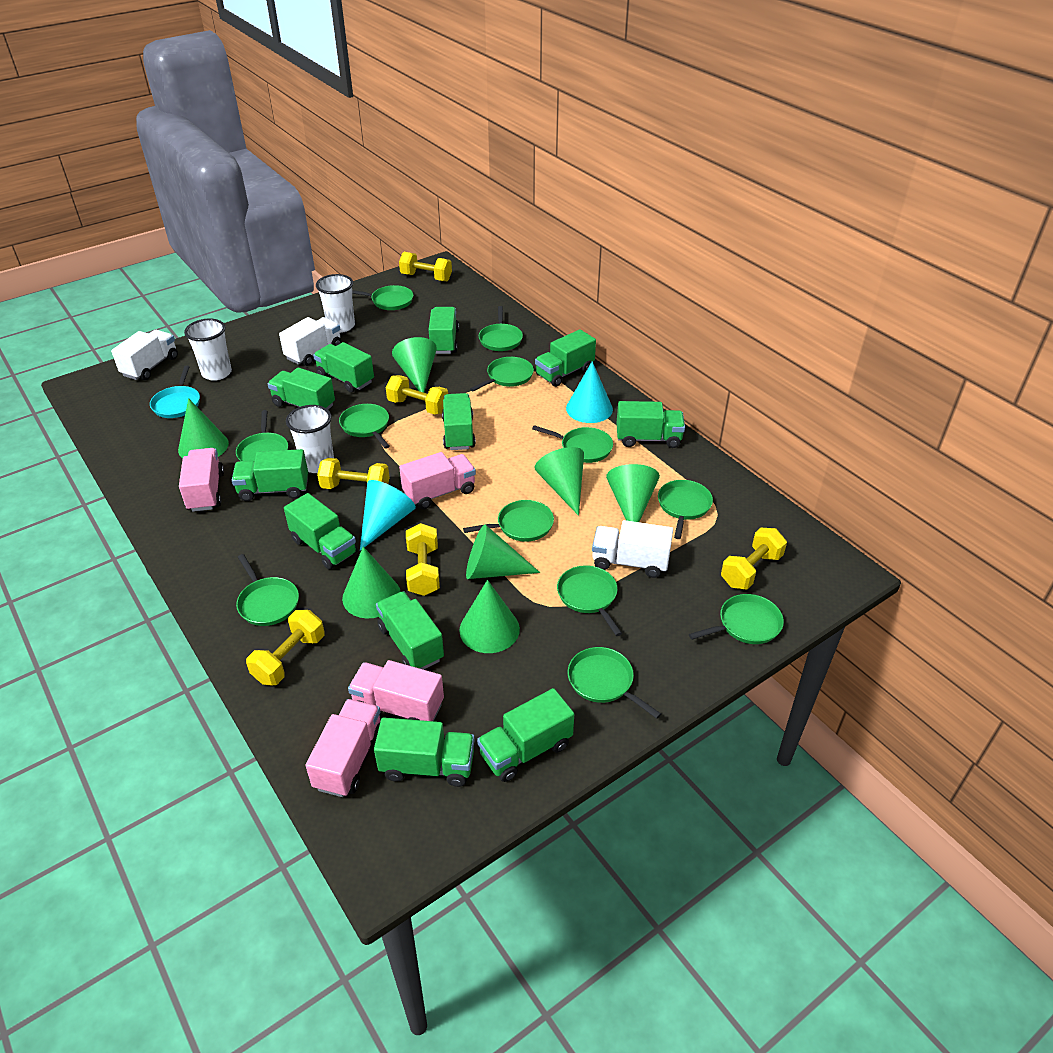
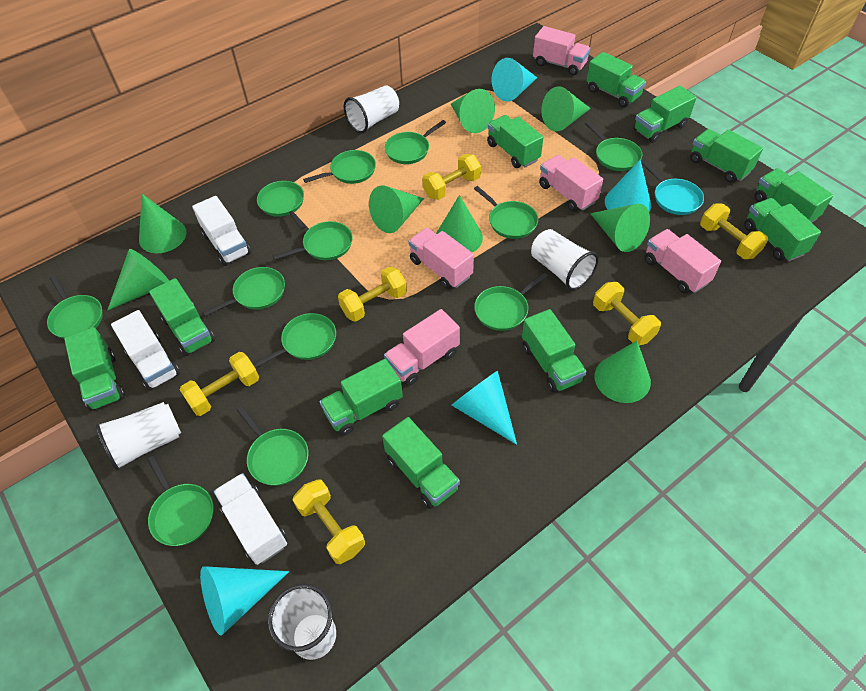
green cone: [178,398,229,459] [342,547,401,618] [392,337,437,393] [459,580,520,653] [466,524,540,579] [534,447,584,516] [606,464,660,522] = 7 -> [107,249,169,311] [139,194,187,253] [369,185,424,233] [436,195,483,253] [451,89,495,133] [541,86,591,132] [590,204,650,252] [595,341,651,403] = 8
pink truck: [179,448,224,512] [305,699,381,797] [348,660,444,721] [399,452,476,509] = 4 -> [384,309,460,386] [408,228,474,289] [533,26,591,75] [539,155,603,212] [645,229,721,293] = 5
turquoise cone: [360,480,416,551] [566,361,613,423] = 2 -> [200,566,290,636] [452,371,517,445] [492,58,537,101] [605,159,651,212] = 4
white cup: [184,318,232,381] [286,405,334,473] [316,274,355,333] = 3 -> [95,402,181,471] [268,584,336,660] [344,85,399,134] [531,229,599,290] = 4

